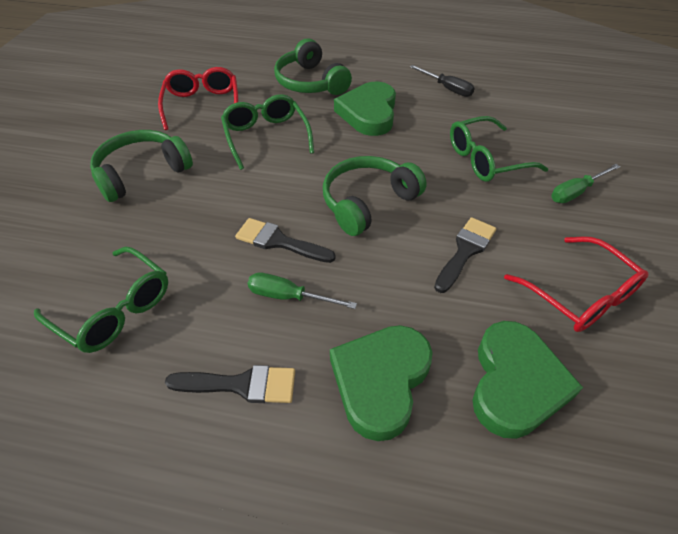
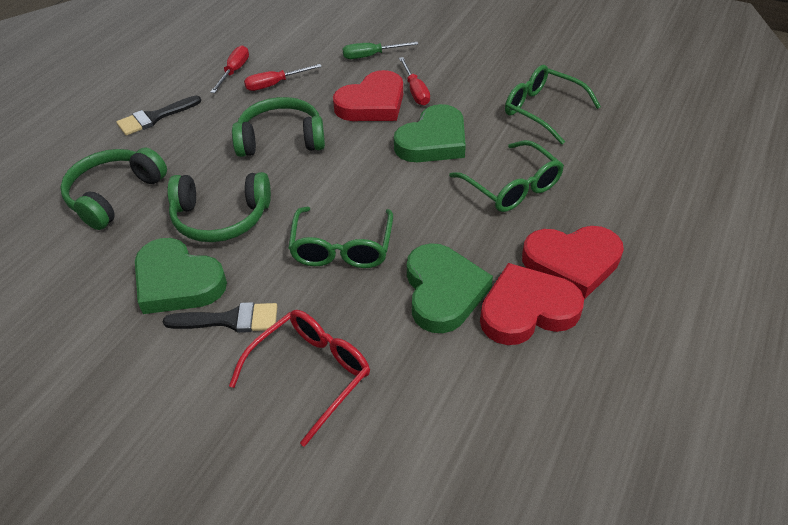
black brush: [165,365,295,403] [235,218,336,263] [434,217,496,293] = 3 -> [116,95,201,135] [163,302,277,333] = 2
black screwdriver: [410,65,475,97] = 1 -> none = 0
green screwdriver: [247,272,357,309] [551,164,620,203] = 2 -> [343,42,418,59] = 1
red glasses: [158,67,238,130] [504,236,649,332] = 2 -> [229,310,370,447] = 1
red heart: none = 0 -> [333,70,403,121] [480,263,584,345] [522,226,624,299] = 3
red screwdriver: none = 0 -> [210,45,249,93] [244,64,322,91] [399,57,430,105] = 3

